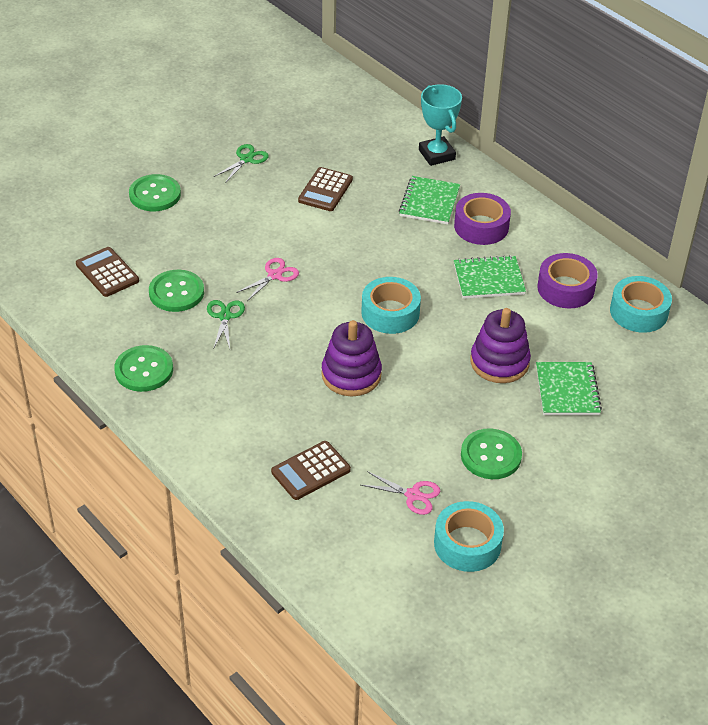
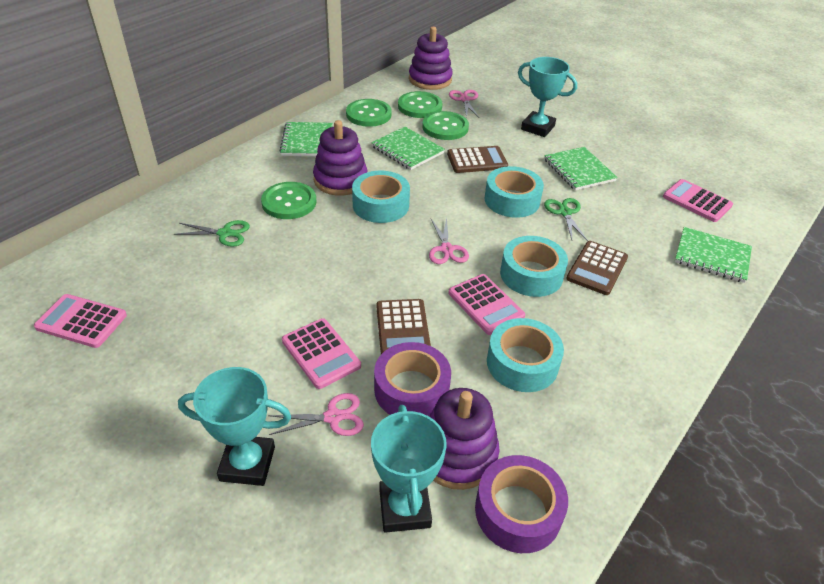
green notebook: [399,176,460,225] [454,255,526,299] [536,362,602,415] = 3 -> [279,122,333,156] [371,126,445,170] [544,147,618,190] [675,227,752,283] = 4
pink calculator: none = 0 -> [34,294,127,348] [282,318,361,389] [449,274,525,335] [663,179,733,222] = 4
pink scissors: [236,258,299,301] [361,471,440,515] = 2 -> [268,393,364,436] [429,218,469,264] [449,90,479,118] = 3
purple stacking toy: [321,320,382,396] [470,308,531,383] = 2 -> [313,120,367,196] [409,27,453,90] [429,388,500,490] = 3
turquoise tape: [361,277,421,334] [434,501,504,572] [610,276,672,333] = 3 -> [352,171,410,223] [485,166,544,218] [487,318,564,392] [500,236,568,297] = 4
turquoise trophy: [419,84,462,166] = 1 -> [178,367,291,486] [371,405,447,533] [518,57,577,137] = 3

